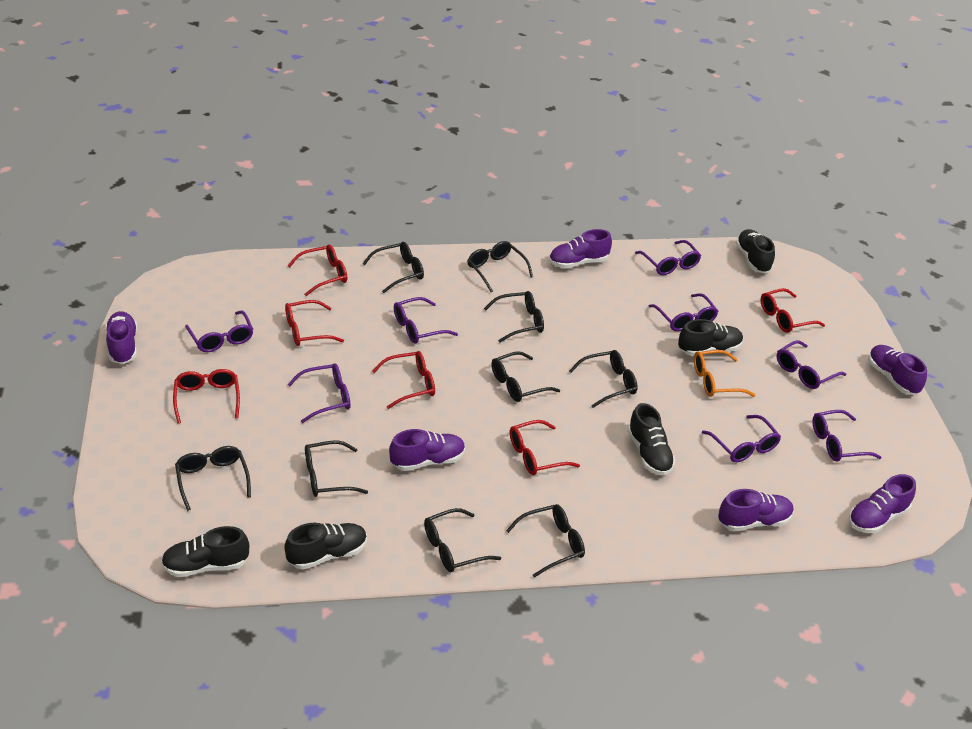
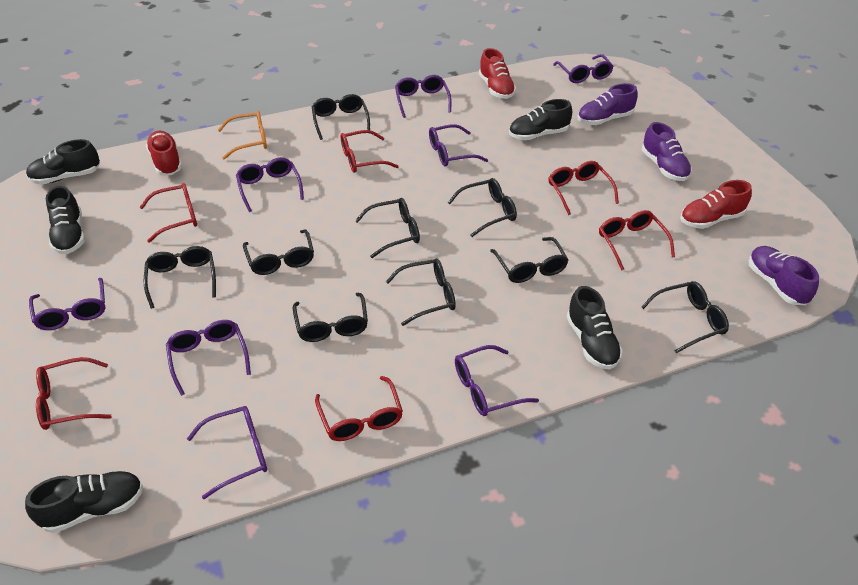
purple shoe: [105,311,137,364] [389,429,465,471] [549,229,612,268] [718,489,794,532] [849,474,916,533] [868,345,927,395] = 6 -> [577,83,638,125] [642,122,692,181] [749,246,819,305] = 3
red shoe: none = 0 -> [146,131,182,175] [479,48,516,99] [680,180,752,229] = 3

